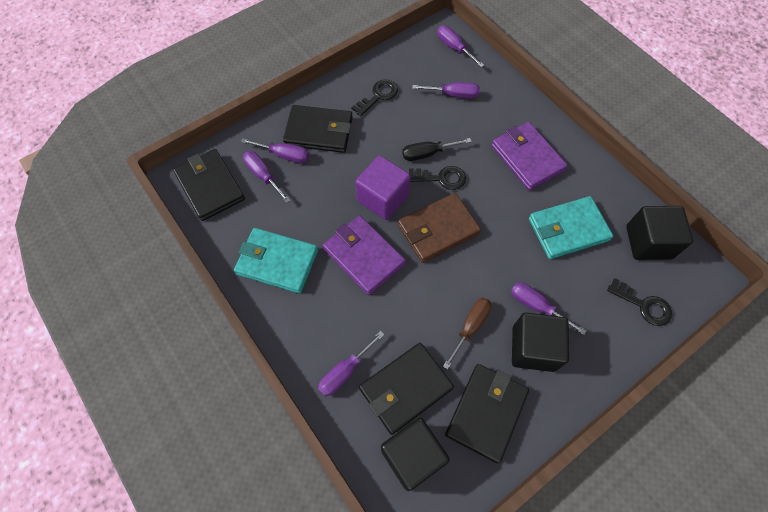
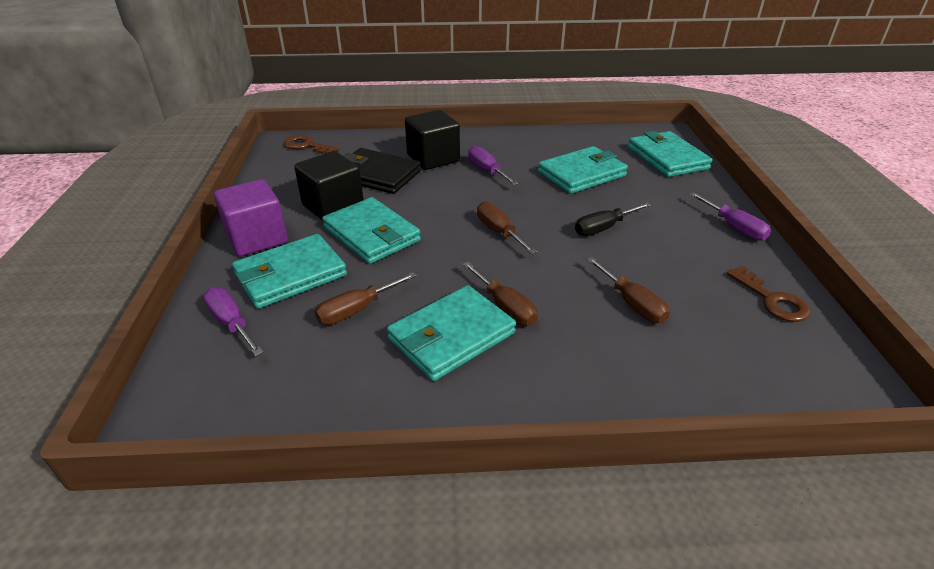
black cube: [381,418,450,491] [512,313,569,372] [626,206,693,260] = 3 -> [294,151,363,221] [405,110,460,170] = 2
black key: [351,79,398,116] [409,166,466,190] [607,278,672,326] = 3 -> none = 0
black wallet: [173,149,245,221] [283,105,353,153] [359,343,454,435] [445,364,529,464] = 4 -> [343,148,421,194] = 1
brown key: none = 0 -> [283,135,339,154] [727,266,810,322] = 2
brown screwdriver: [443,298,492,369] = 1 -> [315,272,417,325] [462,262,538,326] [477,202,537,254] [587,257,670,323] = 4
brown wallet: [398,193,481,263] = 1 -> none = 0
purple screwdriver: [241,138,309,163] [243,151,291,203] [318,331,385,396] [412,82,480,98] [437,26,484,68] [511,282,586,335] = 6 -> [203,287,264,356] [468,146,519,185] [690,192,771,241] = 3
purple wallet: [323,216,406,295] [492,122,568,190] = 2 -> none = 0
turquoise wallet: [234,228,318,293] [529,196,613,259] = 2 -> [232,234,347,309] [322,197,421,264] [387,285,516,381] [538,146,628,194] [628,131,712,177] = 5

